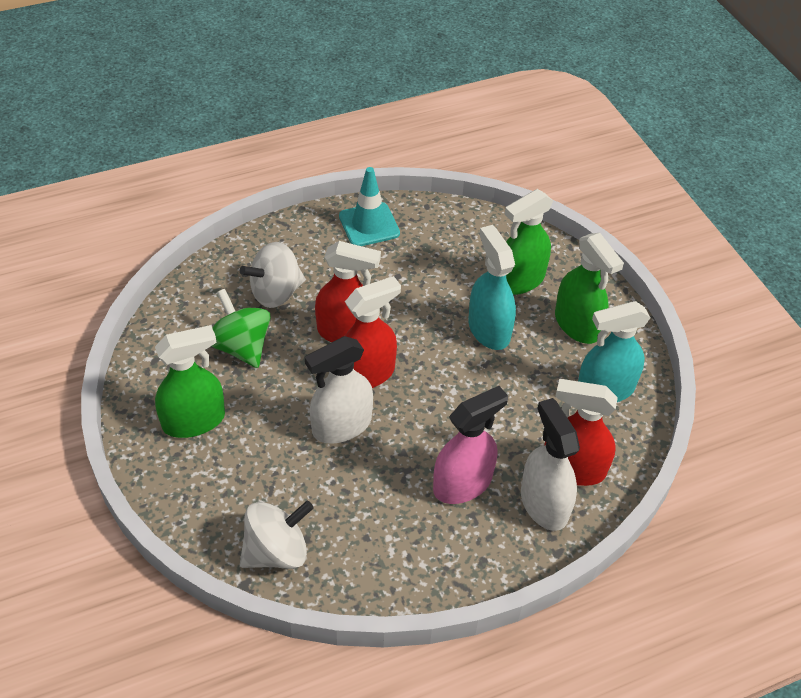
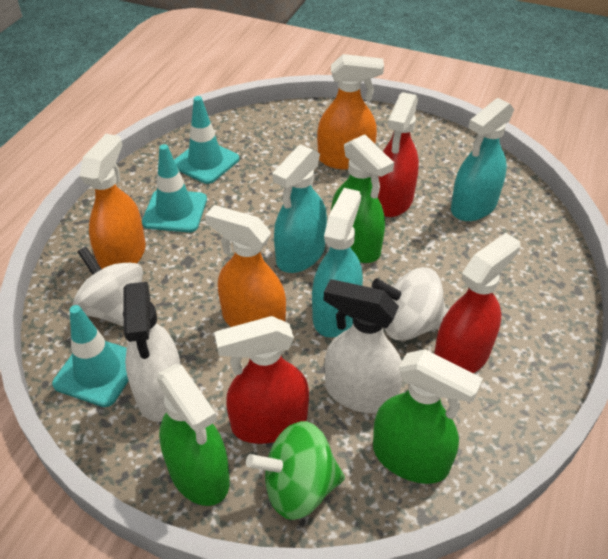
orange spray bottle: none = 0 -> [80,134,146,269] [205,205,286,327] [317,54,384,170] = 3
pink spray bottle: [433,386,508,504] = 1 -> none = 0
turquoise spray bottle: [468,225,516,350] [578,301,650,402] = 2 -> [272,144,327,273] [312,188,363,338] [451,98,514,221] = 3
turquoise traffic cone: [339,167,400,246] = 1 -> [52,305,128,407] [142,144,207,233] [174,96,239,184] = 3

